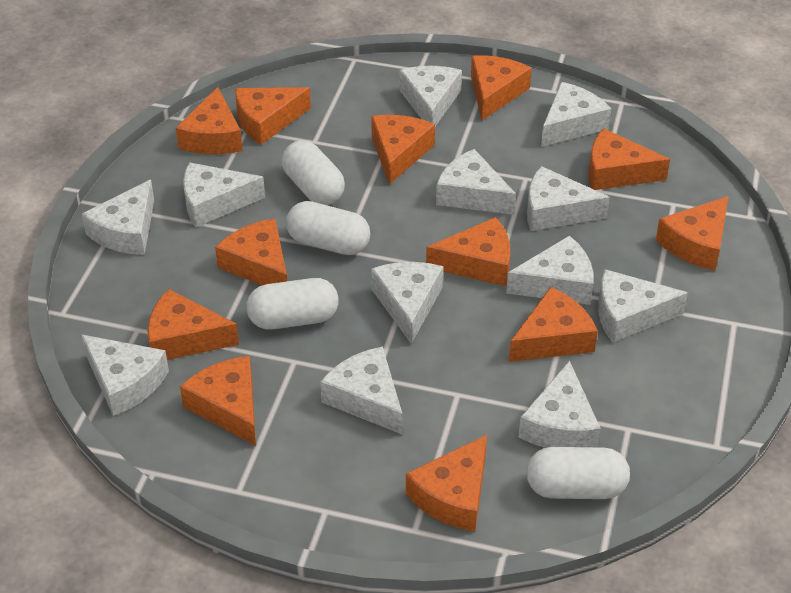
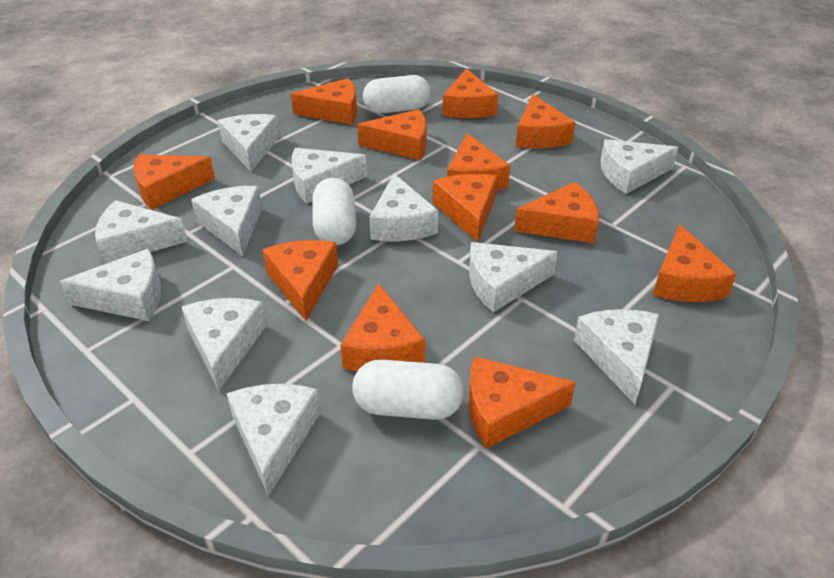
white capsule: [246,278,339,330] [282,140,345,205] [286,201,370,255] [526,447,630,499] = 4 -> [312,178,356,246] [352,359,464,420] [363,75,431,113] = 3
white cheese: [81,335,169,416] [82,180,154,255] [183,162,265,227] [320,346,402,434] [371,262,443,344] [400,66,462,126] [436,149,516,215] [506,236,594,305] [519,360,601,448] [527,166,610,231] [541,82,611,147] [598,269,688,343] = 12 -> [60,249,161,321] [95,200,188,264] [182,298,267,391] [191,186,262,256] [218,114,280,171] [226,384,321,496] [292,148,367,204] [369,174,438,241] [469,242,558,313] [574,309,659,405] [600,139,678,194] = 11

